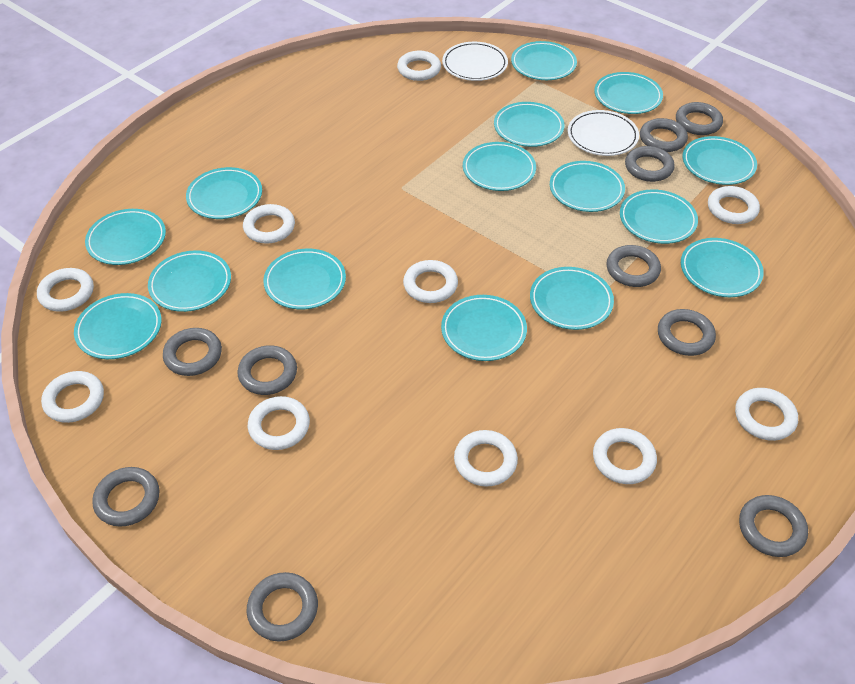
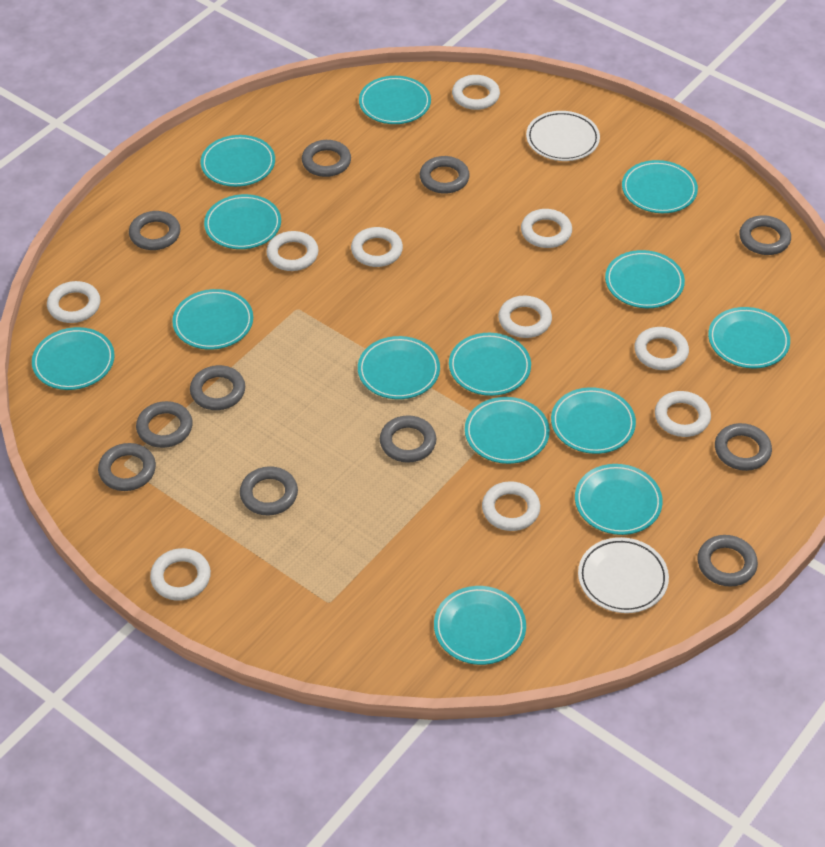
grey ring: [92,467,159,527] [163,328,222,376] [237,345,297,395] [247,572,318,642] [607,245,661,287] [625,146,675,182] [640,118,688,152] [658,309,716,356] [676,102,723,135] [739,495,808,557] = 10 -> [98,443,156,491] [129,211,180,250] [136,401,193,448] [190,365,245,410] [240,466,298,515] [302,140,351,177] [380,415,436,463] [420,156,470,194] [698,535,758,587] [715,423,772,471] [739,215,791,255] = 11
turquoise plate: [74,293,162,359] [85,209,166,265] [148,250,231,312] [186,167,262,219] [263,249,346,309] [441,295,527,361] [463,142,536,191] [494,102,564,147] [511,41,577,80] [530,267,614,330] [550,161,625,212] [594,72,663,114] [620,189,698,244] [681,238,764,297] [683,136,757,185] = 15 -> [32,327,115,390] [172,289,253,350] [201,135,275,187] [204,194,281,249] [358,336,440,399] [359,76,431,124] [434,586,526,665] [449,333,531,396] [465,397,550,464] [551,387,636,454] [575,464,663,535] [605,250,685,308] [622,160,698,213] [708,307,790,368] = 14

